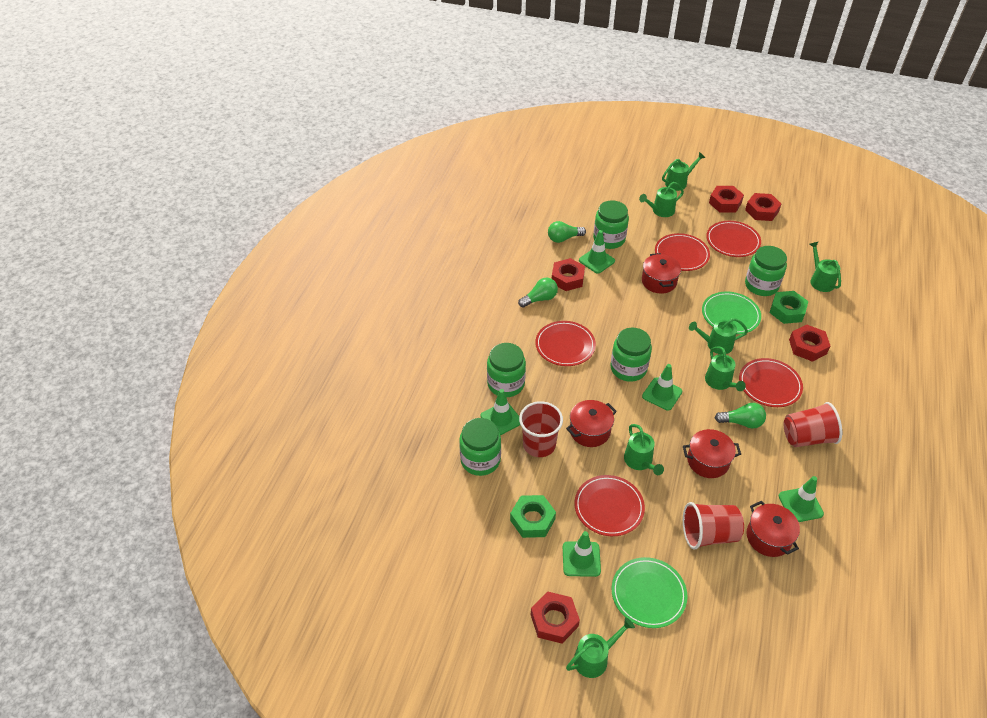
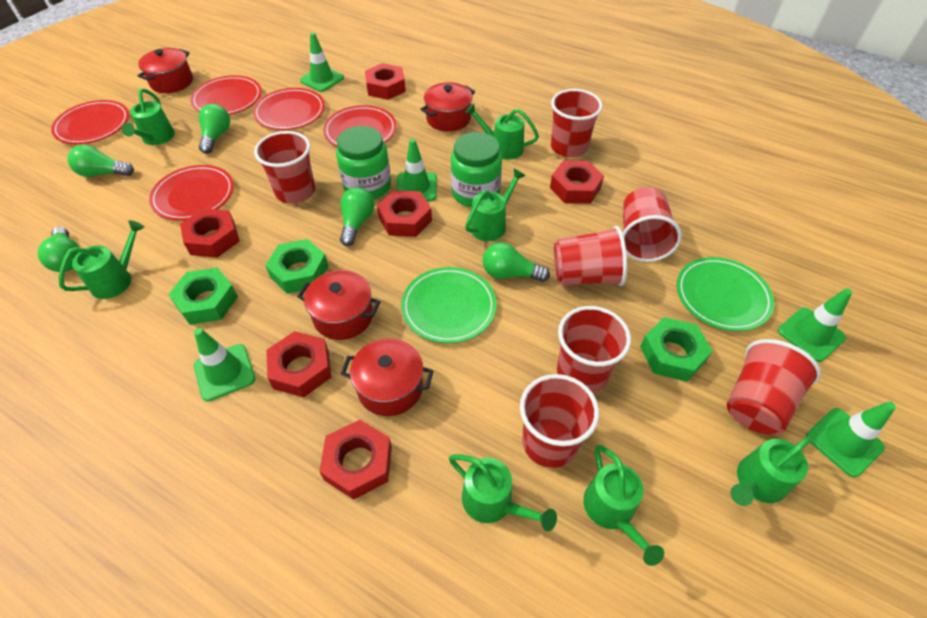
green jar: [459,418,501,476] [487,343,526,397] [593,200,629,249] [611,328,652,382] [745,246,787,296] = 5 -> [336,126,391,199] [451,132,502,207] = 2
green light bulb: [518,278,558,308] [548,221,586,243] [715,403,766,429] = 3 -> [38,227,80,272] [67,145,134,177] [199,104,230,154] [340,187,374,246] [483,242,550,282] = 5
green nut: [510,495,556,538] [769,291,809,324] = 2 -> [168,268,238,325] [265,239,328,294] [640,317,713,382] = 3
red cup: [519,401,563,457] [683,502,744,550] [784,402,842,447] = 3 -> [254,131,315,204] [520,374,599,468] [551,89,603,157] [554,226,627,286] [557,306,631,393] [623,187,682,262] [727,339,821,435] = 7
red nut: [531,592,580,643] [552,258,585,291] [709,186,744,212] [745,193,781,221] [789,325,830,362] = 5 -> [180,208,240,258] [266,331,331,398] [319,420,392,500] [365,63,406,100] [377,190,432,237] [550,161,604,204] = 6

